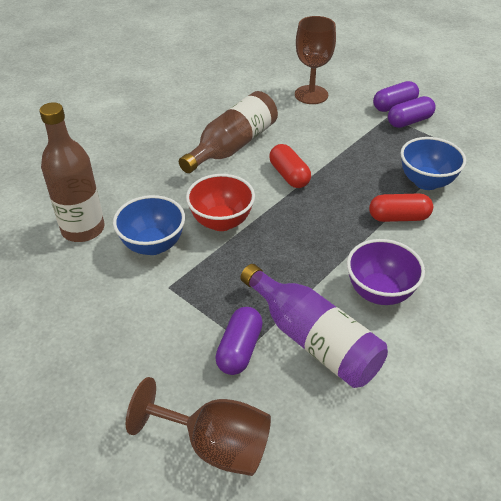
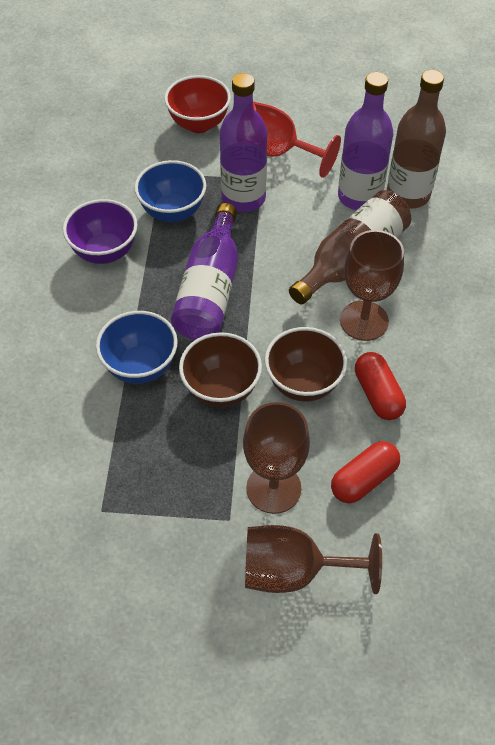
brown bowl: none = 0 -> [179,332,262,408] [265,327,347,402] = 2
brown goblet: [126,377,271,476] [295,16,336,104] = 2 -> [243,402,310,514] [245,525,382,594] [340,230,404,341] = 3
purple bottle: [240,264,388,388] = 1 -> [171,203,238,340] [220,73,267,212] [338,72,393,210] = 3
purple capsule: [215,307,263,375] [373,81,419,112] [388,96,436,128] = 3 -> none = 0
red goblet: none = 0 -> [253,102,341,178] = 1

